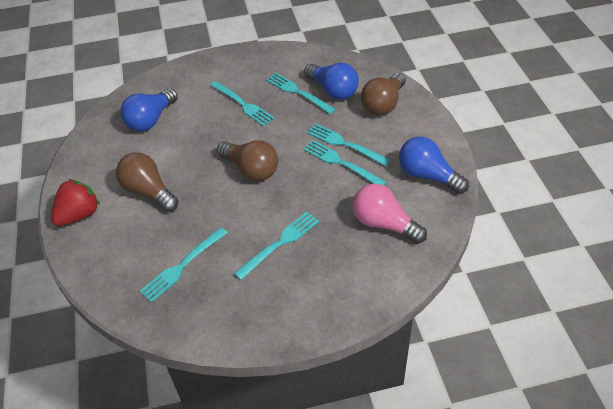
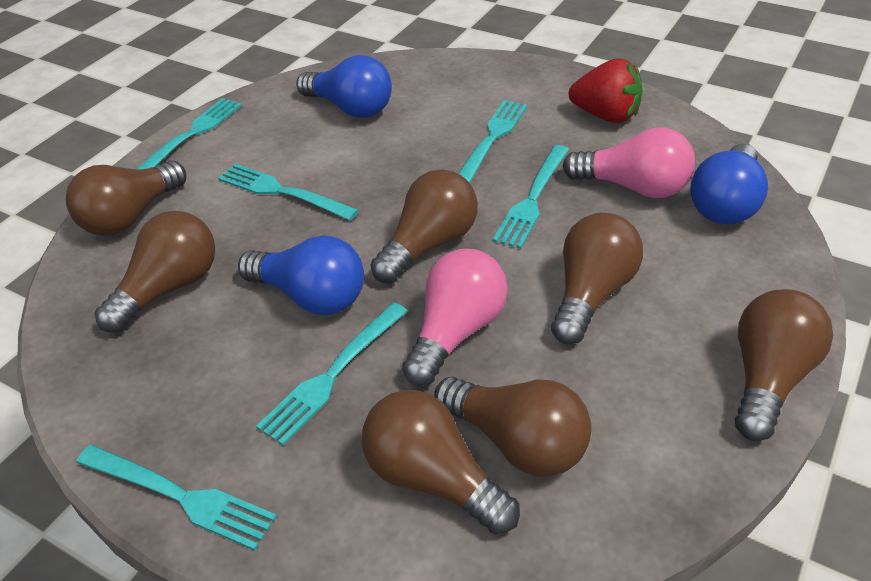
brown light bulb: [116,152,179,212] [217,140,278,181] [361,73,406,116] = 3 -> [66,160,186,236] [95,211,215,332] [362,390,520,534] [370,169,478,283] [434,377,592,476] [551,213,643,344] [735,289,833,441] = 7
pink light bulb: [353,184,427,244] = 1 -> [402,249,507,386] [563,128,695,198] = 2

